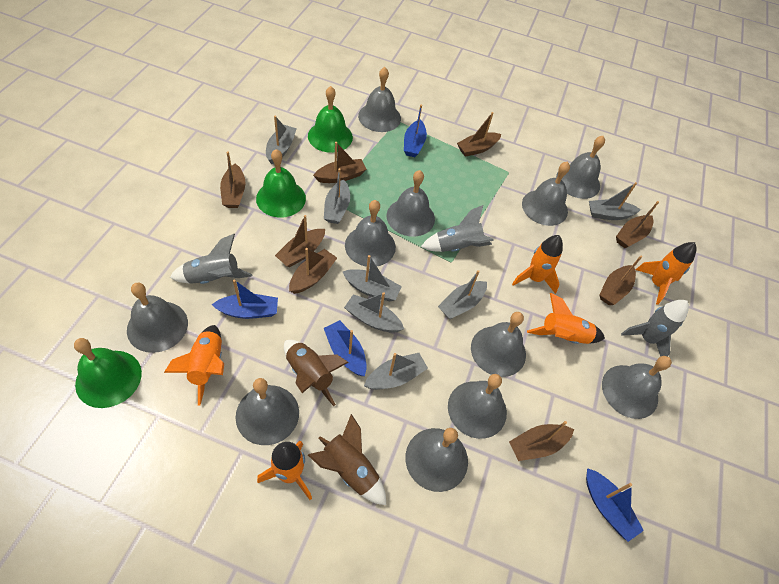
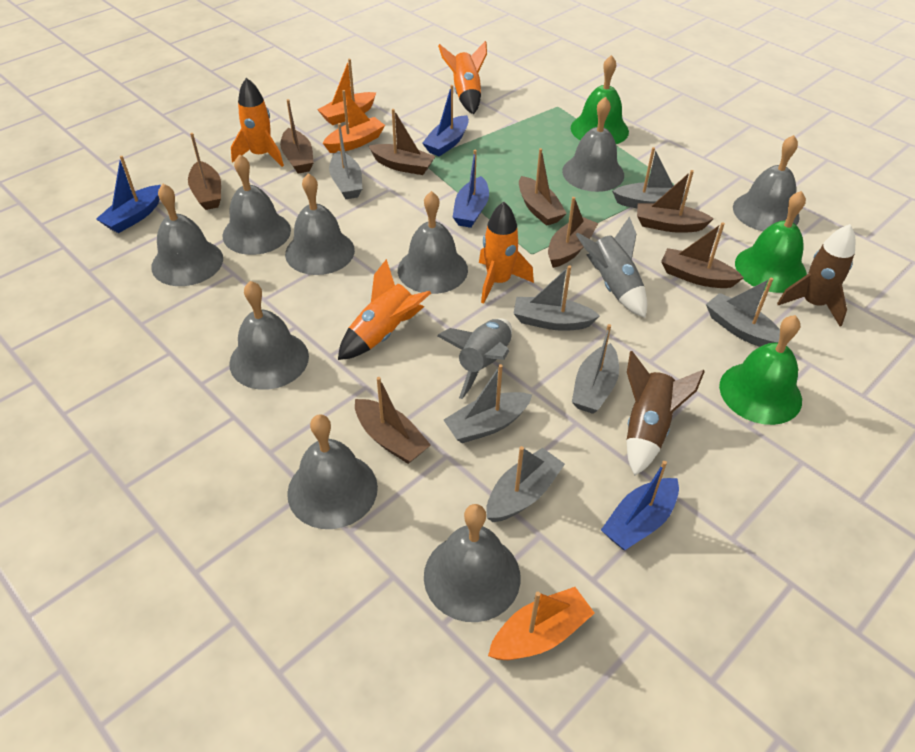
grey bell: [127,283,188,353] [236,378,299,445] [345,200,396,267] [358,67,401,132] [386,170,435,237] [405,428,468,492] [448,374,507,439] [471,312,526,377] [522,162,570,226] [556,136,605,199] [602,356,672,419] = 11 -> [151,184,223,286] [222,154,291,255] [229,281,309,390] [285,173,355,275] [287,414,378,529] [398,191,468,294] [424,504,521,622] [562,97,624,192] [733,135,800,231] = 9
grey rocket: [170,234,252,284] [421,205,494,252] [621,300,689,357] = 3 -> [437,319,512,399] [576,216,647,318] = 2
orange boat: none = 0 -> [317,59,376,125] [323,90,385,153] [488,587,595,660] = 3
orange rocket: [164,325,224,406] [257,441,312,500] [512,235,563,294] [527,293,605,344] [636,242,697,305] = 5 -> [231,78,284,167] [338,259,431,360] [438,41,487,114] [479,202,534,304] = 4

